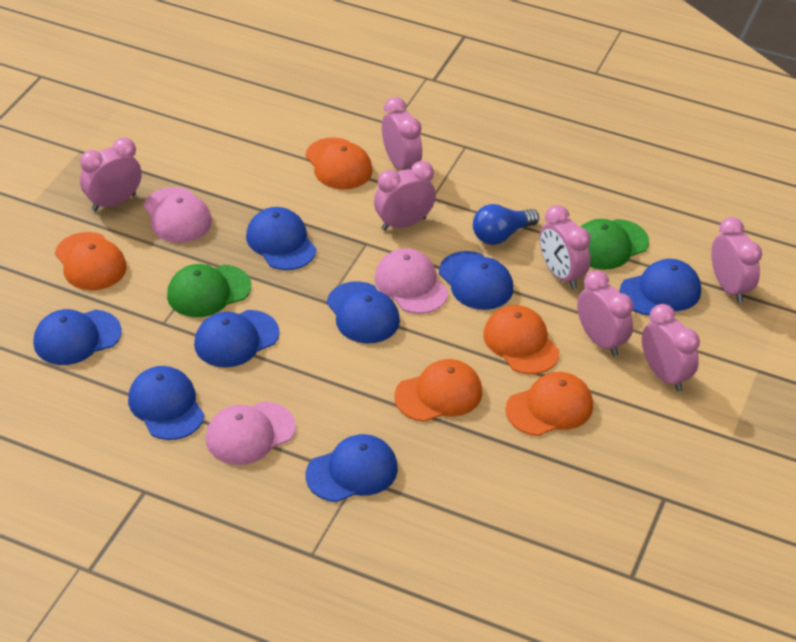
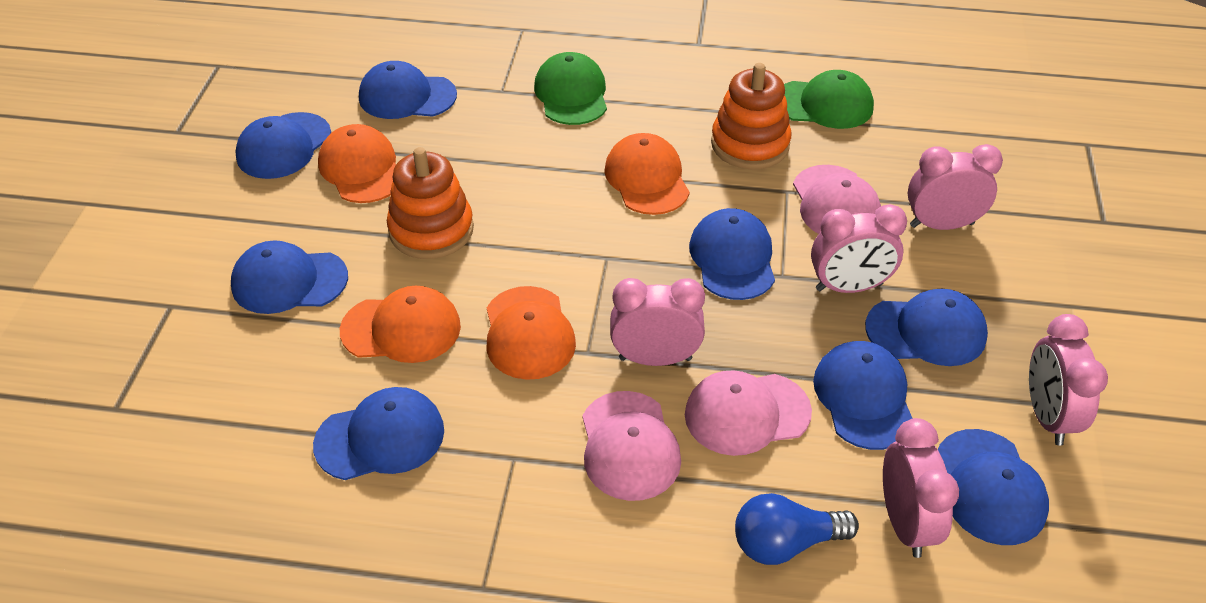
orange cap: [55,232,127,290] [305,138,373,189] [394,359,482,422] [483,305,560,374] [506,372,593,436] = 5 -> [318,124,396,203] [340,286,461,363] [487,286,576,380] [604,133,690,215] = 4
orange stacking toy: none = 0 -> [387,147,474,259] [711,63,792,169] = 2
pink clock: [80,138,142,211] [374,161,436,231] [382,97,422,170] [539,205,591,289] [577,270,633,356] [642,304,700,392] [711,217,762,303] = 7 -> [610,278,705,366] [811,204,907,293] [883,418,959,558] [908,144,1003,230] [1029,314,1108,446] = 5

